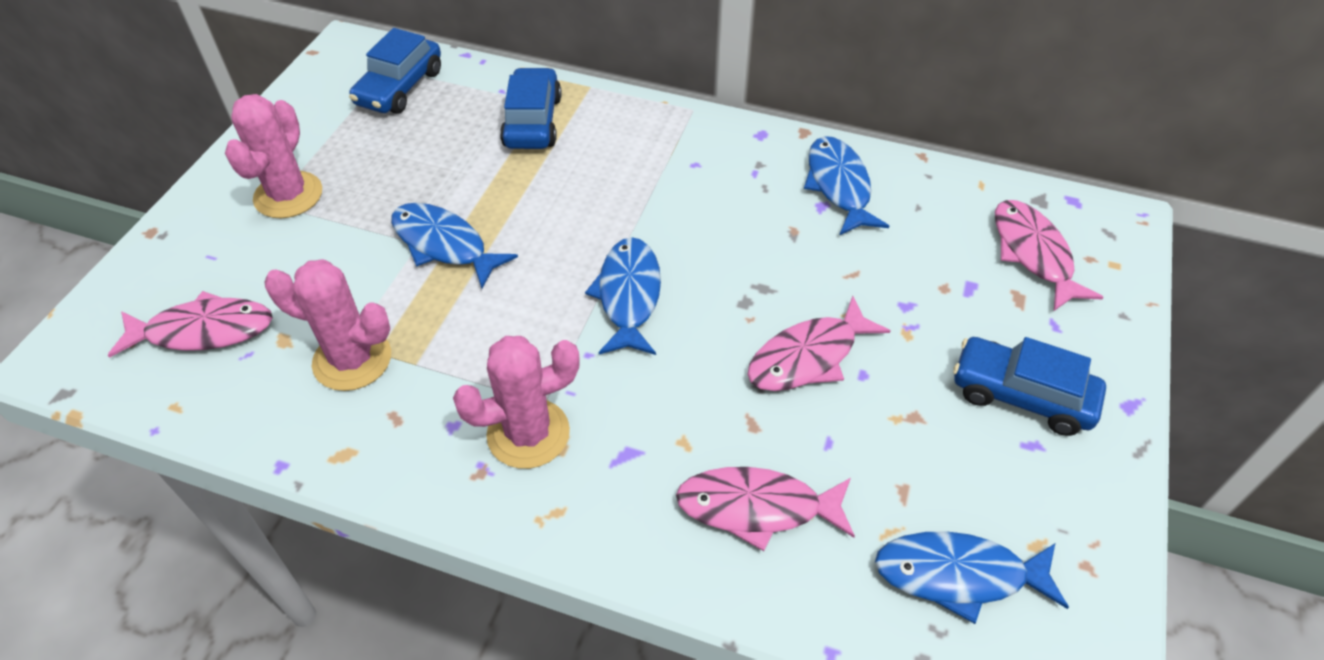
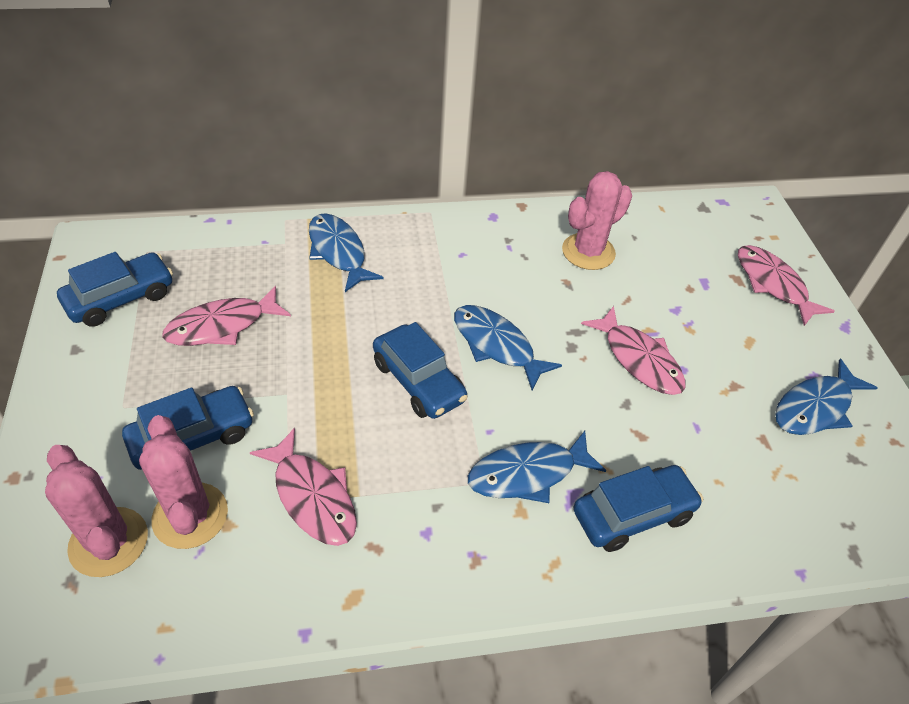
blue car: [349,28,441,114] [500,67,562,149] [953,337,1106,436] = 3 -> [57,252,173,327] [122,386,254,470] [373,322,468,419] [573,465,703,552] = 4

